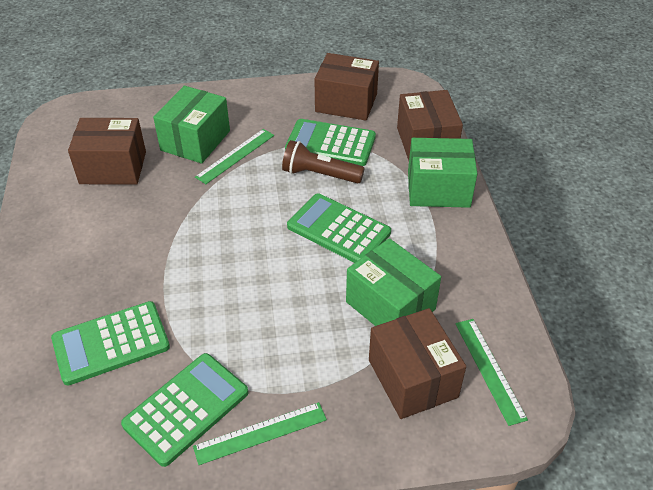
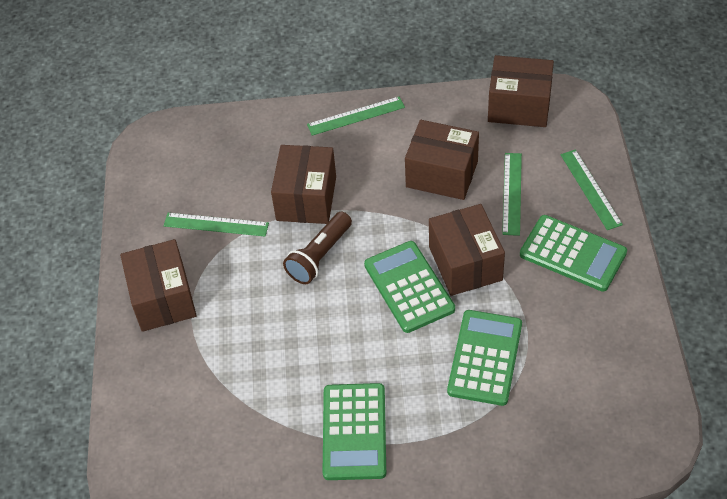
brown box: [68,118,146,185] [315,53,379,121] [369,308,466,419] [397,90,463,161] = 4 -> [120,239,197,332] [271,145,336,224] [405,120,479,200] [429,204,505,296] [488,55,554,127] = 5
green box: [153,86,230,164] [346,238,441,326] [408,138,477,208] = 3 -> none = 0
green ruler: [193,402,327,465] [195,129,274,184] [455,319,528,426] = 3 -> [164,213,269,236] [307,97,405,136] [502,153,522,236] [561,149,623,230] = 4

